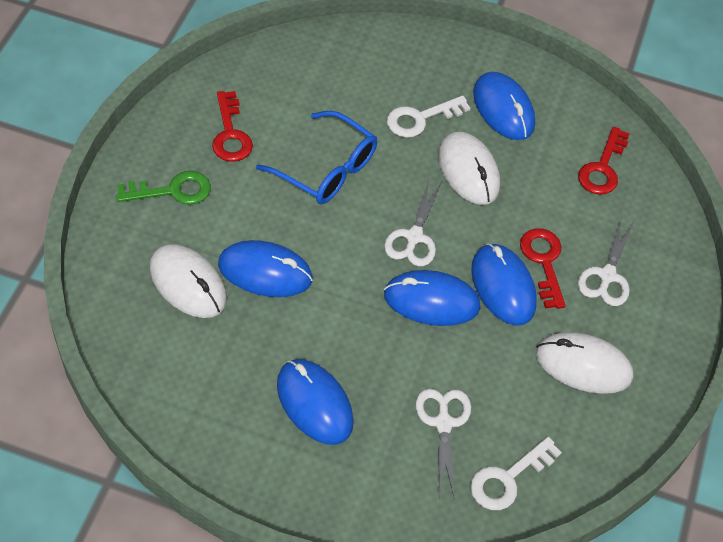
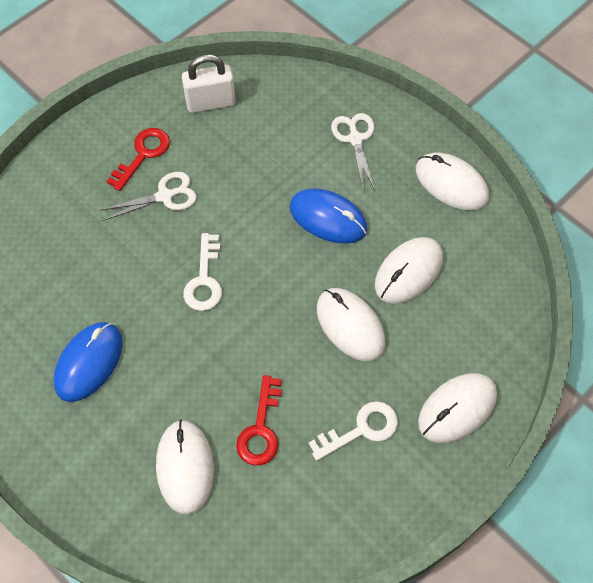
blue glasses: [256,111,377,204] = 1 -> none = 0
blue mouse: [218,240,313,297] [277,359,354,445] [384,270,480,326] [471,243,537,326] [473,72,535,140] = 5 -> [54,322,123,402] [290,188,367,244] = 2
green key: [116,171,211,205] = 1 -> none = 0
red key: [212,91,253,162] [520,228,565,309] [578,127,630,195] = 3 -> [107,128,170,191] [236,375,282,466] = 2
white mouse: [150,244,227,318] [438,131,500,205] [536,332,633,394] = 3 -> [156,419,214,515] [317,288,385,361] [375,237,443,304] [416,153,489,210] [418,373,497,443] = 5
white padlock: none = 0 -> [182,54,236,113] = 1
white scissors: [384,180,441,266] [416,389,471,498] [578,220,634,306] = 3 -> [99,172,197,221] [331,113,375,190] = 2

